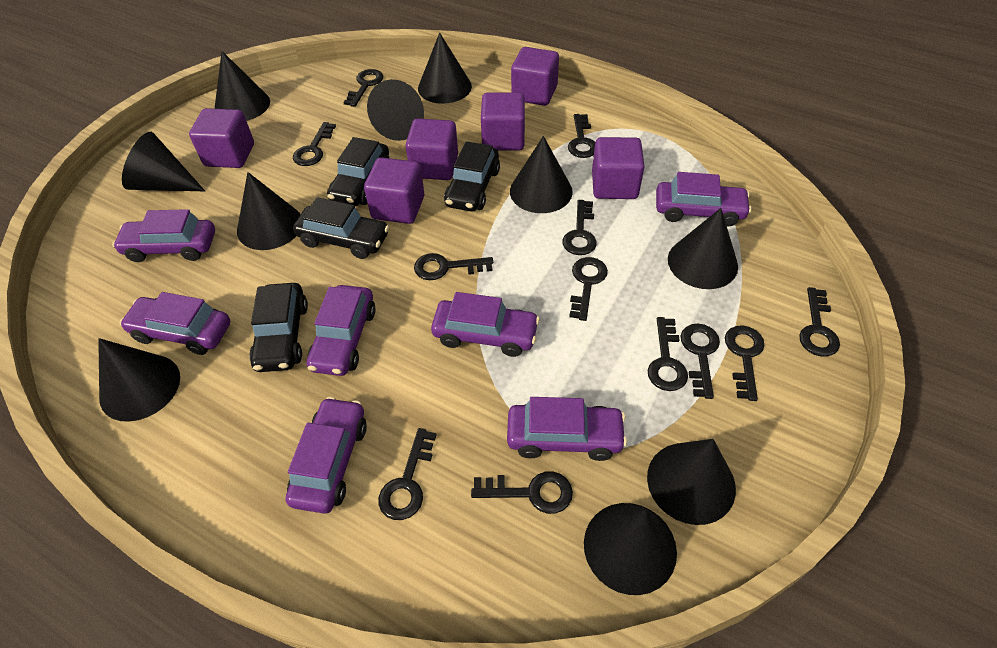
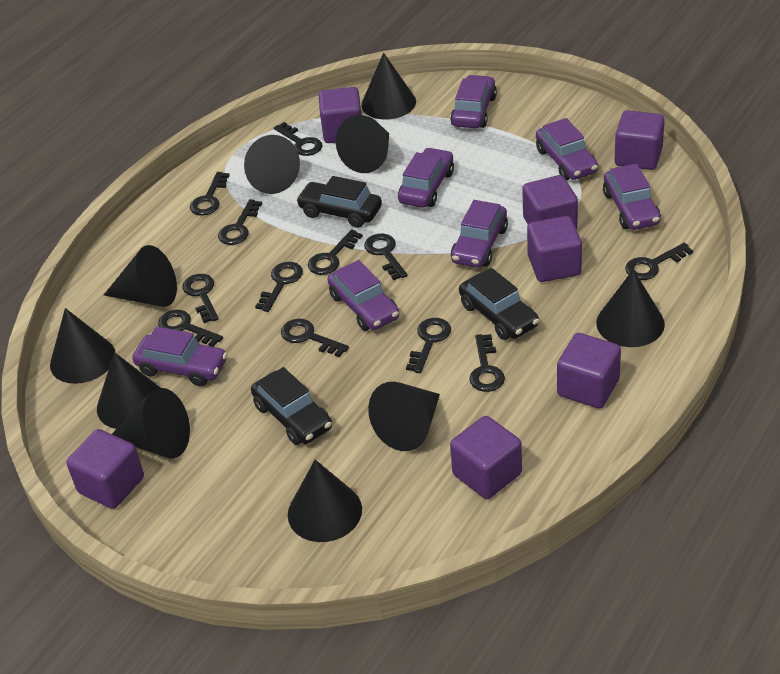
black car: [249,283,308,372] [293,197,389,259] [327,137,389,206] [444,141,500,212] = 4 -> [251,367,332,445] [296,176,382,228] [459,268,539,340] = 3
purple cube: [189,108,254,168] [364,157,424,224] [405,118,458,180] [481,92,525,151] [511,47,559,106] [592,137,645,199] = 6 -> [66,429,144,509] [319,87,362,143] [450,416,522,499] [522,175,578,230] [527,216,582,282] [557,333,621,409] [615,110,665,170] = 7

